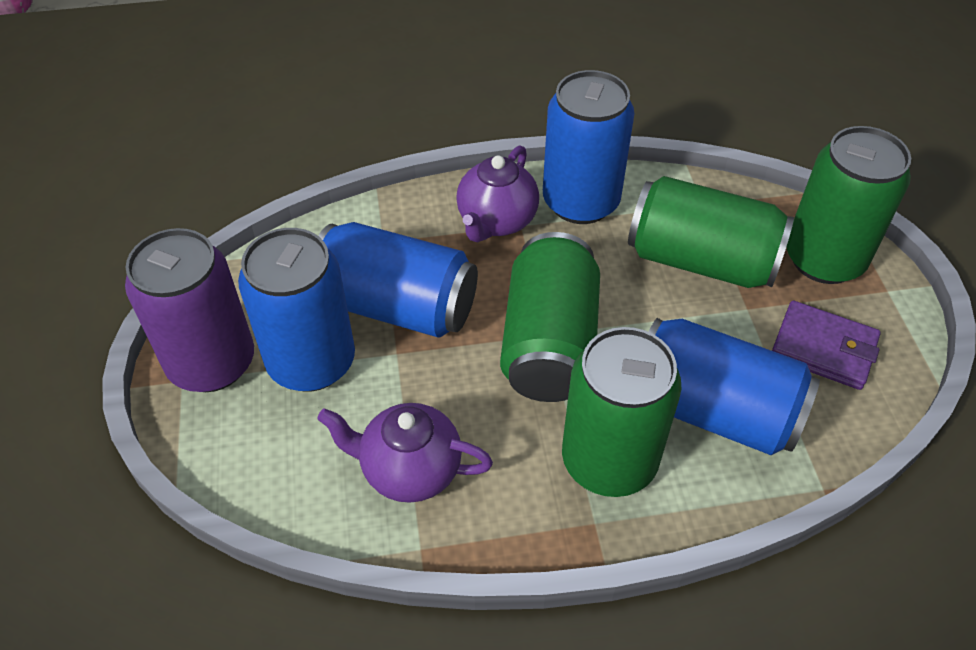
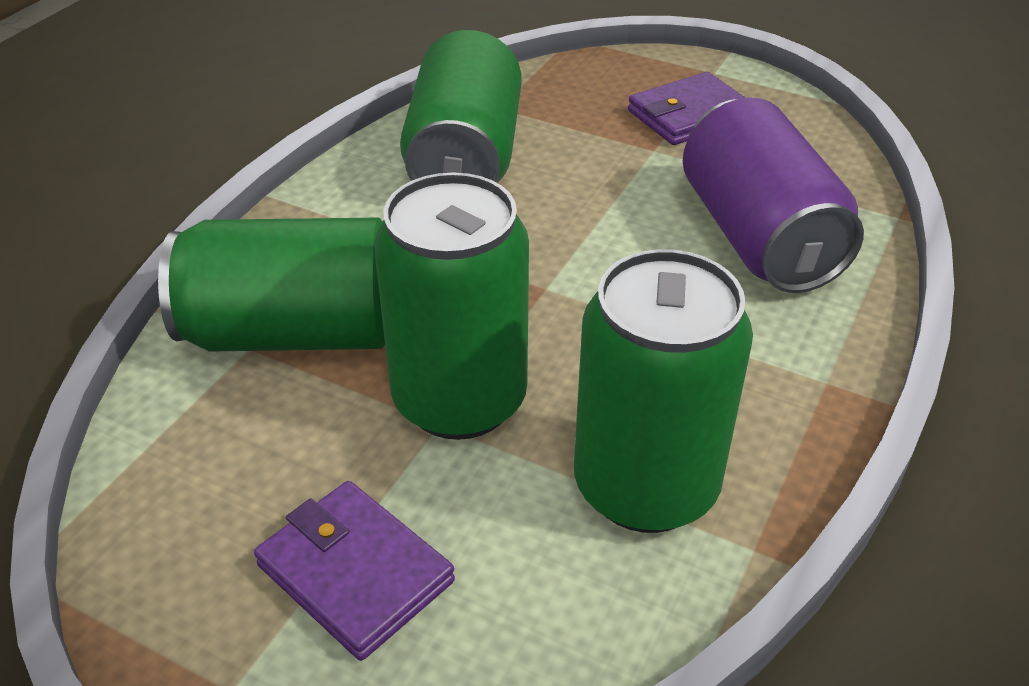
blue can: [238,228,355,391] [318,222,478,338] [543,70,635,224] [649,318,820,455] = 4 -> none = 0
purple teapot: [317,403,493,503] [456,145,539,242] = 2 -> none = 0
purple wallet: [772,300,880,390] = 1 -> [254,481,455,661] [628,72,746,145] = 2

